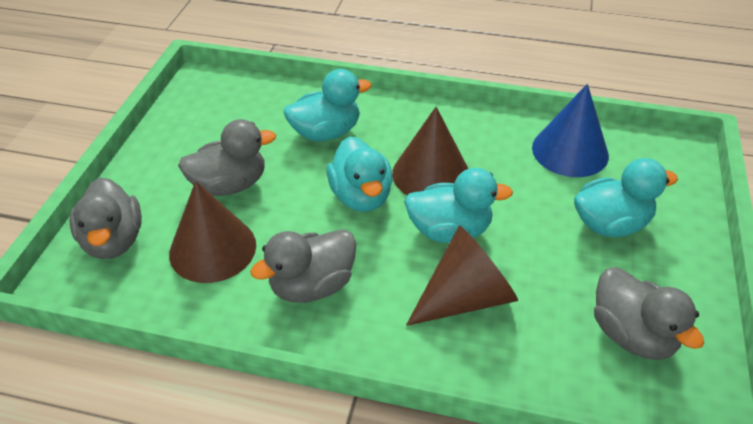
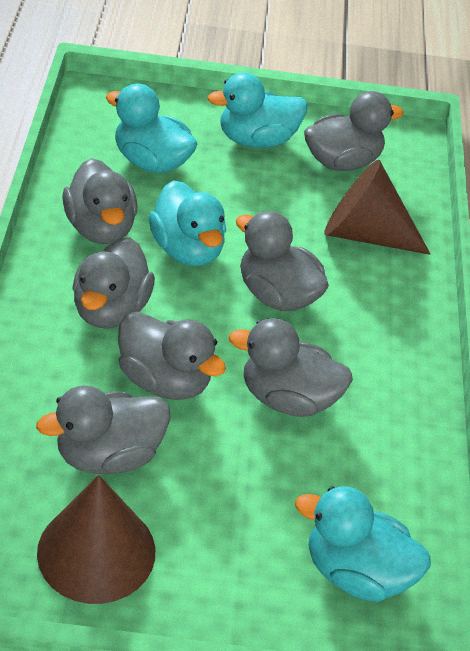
blue cone: [532,84,609,177] = 1 -> none = 0
brown cone: [169,181,256,283] [392,107,468,195] [406,225,518,326] = 3 -> [37,475,155,604] [324,160,430,255] = 2
grey duck: [70,177,142,259] [178,119,276,196] [250,229,356,303] [594,267,704,360] = 4 -> [36,385,171,474] [62,158,137,244] [72,237,155,329] [118,312,226,400] [229,318,353,417] [236,211,329,311] [304,91,404,171] = 7

